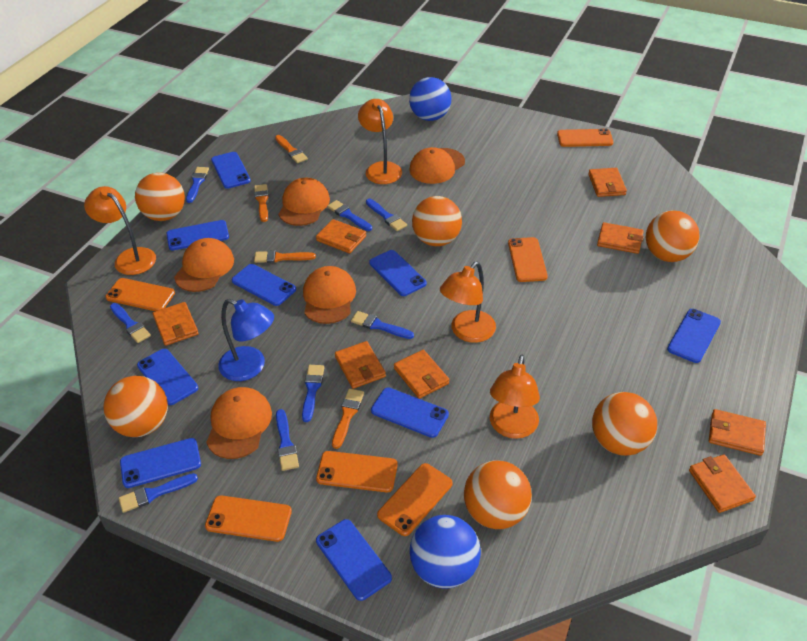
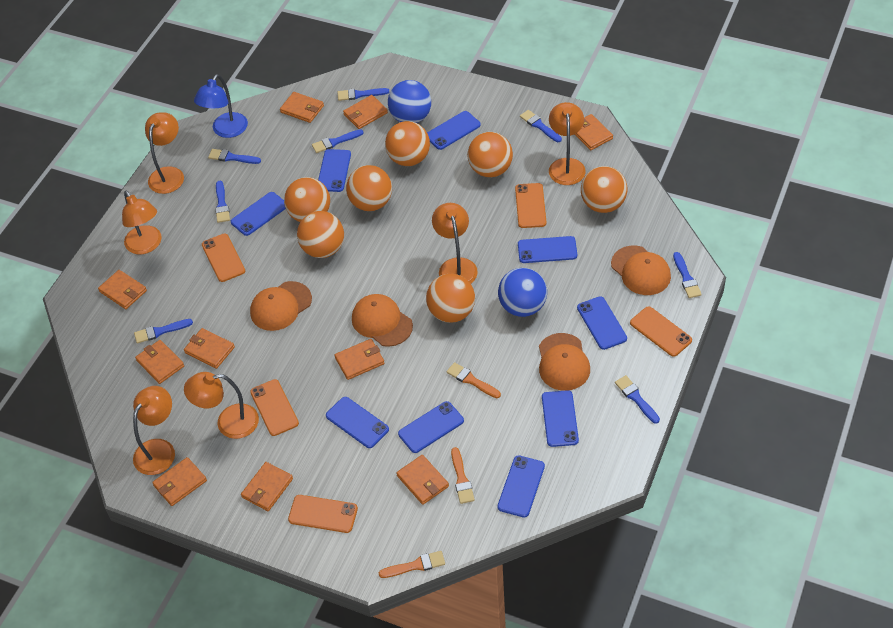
orange ball: [103,376,168,437] [135,172,185,221] [412,196,462,246] [464,460,532,529] [592,392,657,456] [646,211,699,262] = 6 -> [284,177,330,222] [297,211,344,258] [346,165,392,211] [385,121,430,166] [426,274,475,323] [467,132,513,177] [581,166,628,213] = 7
orange brush: [254,184,269,222] [254,250,316,263] [275,135,308,163] [332,389,364,449] = 4 -> [379,551,445,578] [446,362,501,398] [451,447,475,504] = 3
orange cap: [174,238,234,292] [206,387,272,459] [278,178,330,226] [303,266,356,324] [409,147,465,184] = 5 -> [250,281,312,331] [352,294,413,347] [539,333,590,391] [611,246,671,295] = 4
orange lamp: [84,186,156,275] [358,99,402,184] [440,262,496,343] [490,355,540,439] = 4 -> [122,191,162,254] [133,386,175,475] [145,113,184,194] [184,372,259,439] [432,203,478,284] [549,102,586,185] = 6
orange phone: [106,278,175,311] [205,495,292,542] [316,451,398,492] [377,463,453,536] [508,237,548,282] [557,128,613,147] = 6 -> [202,233,245,282] [250,379,299,436] [288,495,358,533] [515,183,546,228] [630,306,692,357] = 5
orange wallet: [153,302,199,346] [316,219,366,253] [335,341,386,389] [394,350,449,399] [588,168,627,197] [597,222,644,254] [689,455,756,513] [709,409,766,456] = 8 -> [98,270,147,309] [135,340,184,384] [152,457,207,506] [184,328,235,369] [241,462,293,511] [280,92,324,123] [335,339,385,380] [343,95,388,129] [396,455,449,505] [574,114,613,150] = 10

